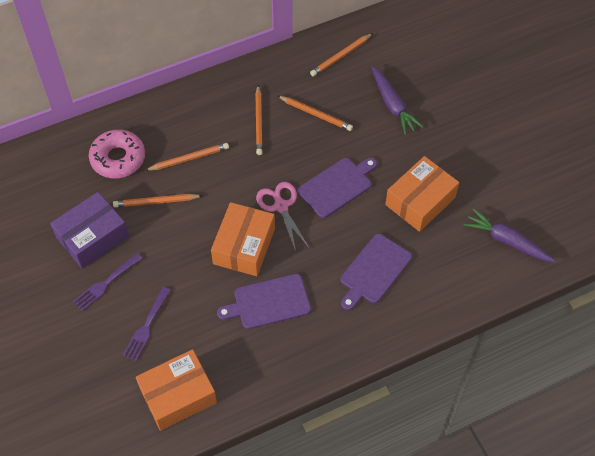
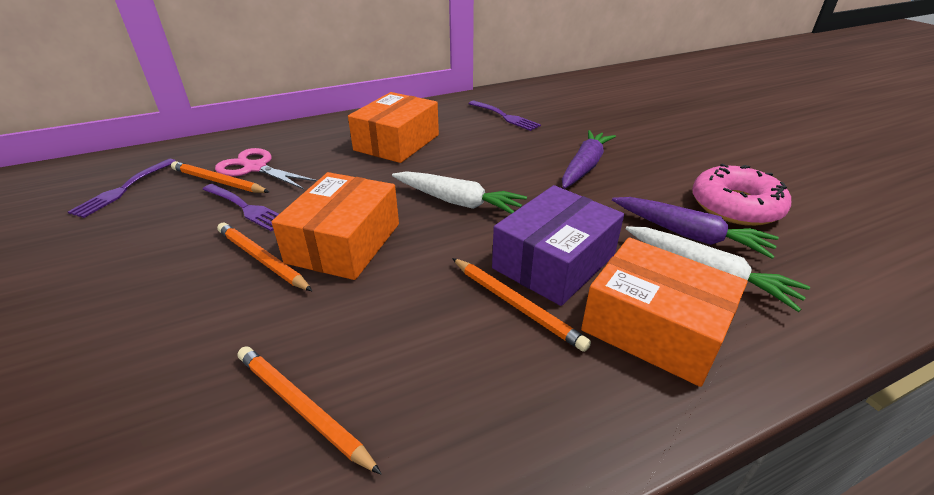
orange pencil: [113,194,203,208] [145,143,229,171] [255,85,263,155] [278,96,353,131] [310,33,373,76] = 5 -> [171,161,269,193] [217,223,312,291] [237,346,382,475] [452,258,591,352] = 4
purple cutting board: [217,274,311,329] [298,158,377,218] [340,234,412,310] = 3 -> none = 0
purple fork: [73,253,143,311] [123,287,171,361] = 2 -> [68,159,176,218] [202,184,279,231] [468,101,541,131] = 3
white carrot: none = 0 -> [392,171,527,214] [626,226,810,312] = 2

